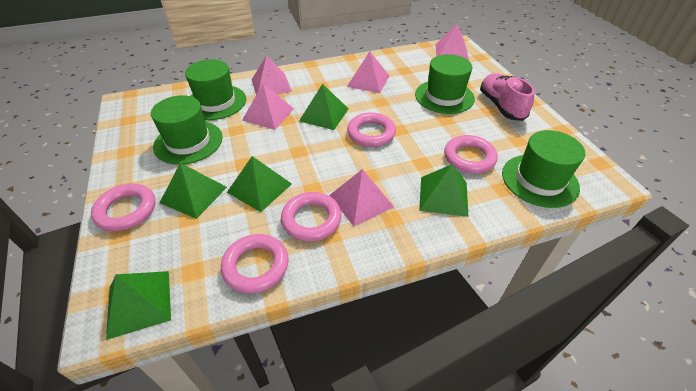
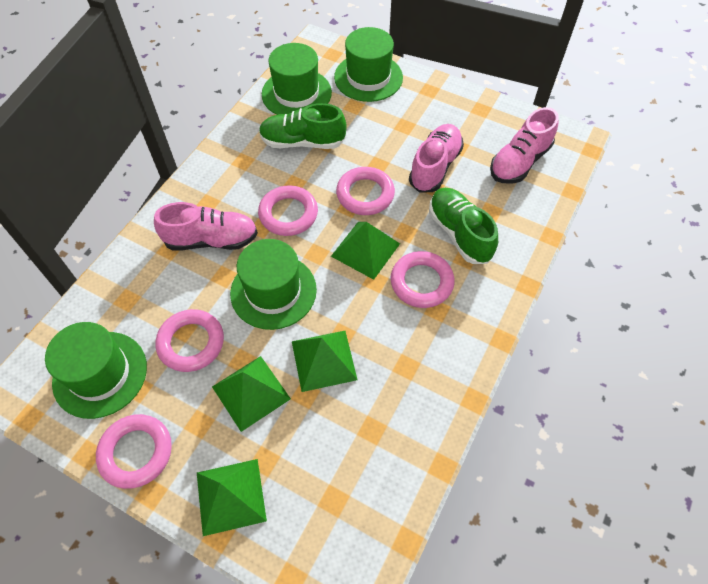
green pyramid: [106,271,171,340] [160,163,227,219] [227,156,292,212] [299,84,348,130] [419,164,469,217] = 5 -> [197,459,267,536] [212,356,291,432] [292,331,357,392] [331,222,400,280] = 4
green shoe: none = 0 -> [259,103,347,149] [429,188,498,264] = 2
pink pyramid: [242,84,294,130] [252,55,292,94] [329,169,394,226] [347,51,389,93] [435,24,469,60] = 5 -> none = 0
pink shoe: [480,73,535,121] = 1 -> [154,202,258,251] [409,124,464,193] [490,107,559,184] = 3

